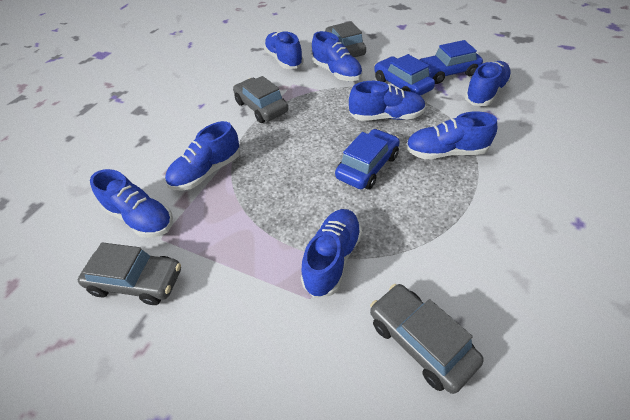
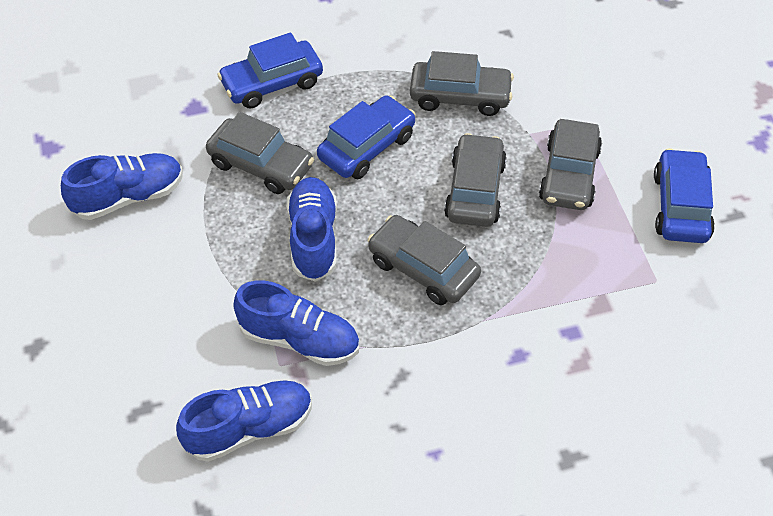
blue shoe: [90,169,173,238] [165,121,240,191] [264,31,304,69] [301,209,362,298] [312,31,363,81] [349,81,426,121] [406,111,497,159] [464,61,512,106] = 8 -> [61,153,183,220] [176,380,312,462] [233,281,359,366] [287,177,337,282] = 4
grey car: [78,242,181,305] [233,76,288,123] [325,21,366,57] [370,284,484,394] = 4 -> [206,112,314,194] [367,215,481,305] [410,51,514,116] [444,133,507,227] [539,119,602,210] = 5

